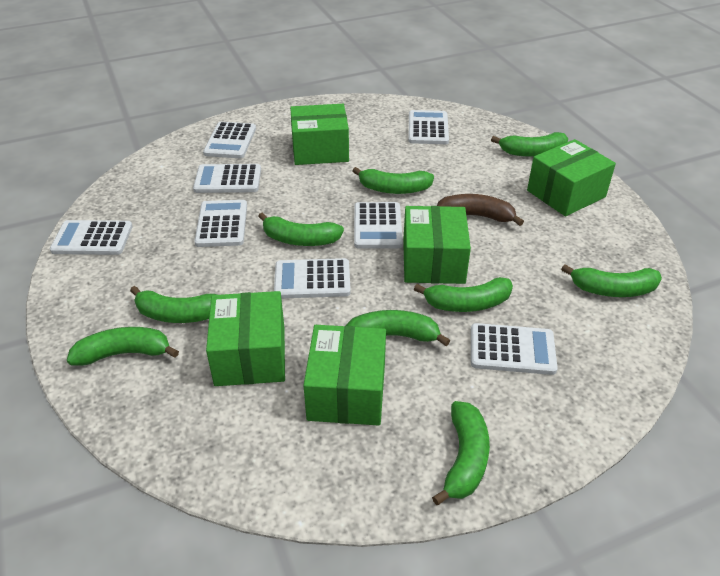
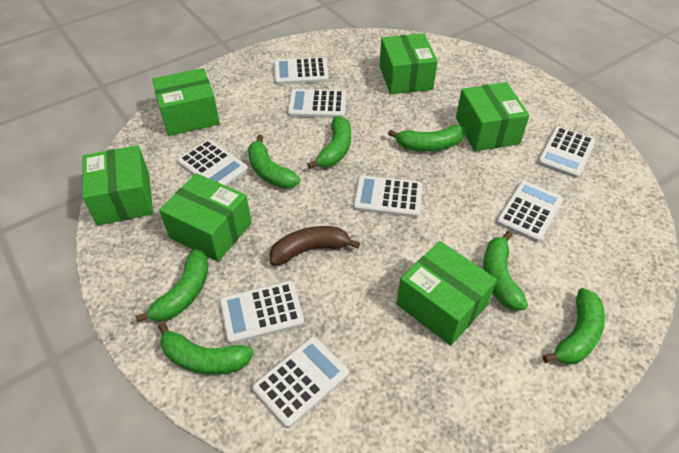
green banana: [67,327,179,366] [130,286,218,323] [258,212,344,246] [346,310,450,346] [352,167,434,194] [414,277,513,312] [432,401,490,505] [491,132,568,157] [561,264,662,297] = 9 -> [135,249,208,323] [158,322,254,375] [248,135,300,189] [307,116,351,169] [388,125,465,151] [483,231,528,311] [543,288,605,365] = 7
green box: [206,291,285,386] [290,104,349,165] [303,325,386,425] [403,206,471,284] [527,139,616,216] = 5 -> [83,145,153,226] [152,68,220,136] [159,173,252,262] [380,33,438,94] [397,241,497,346] [456,82,529,151] = 6

